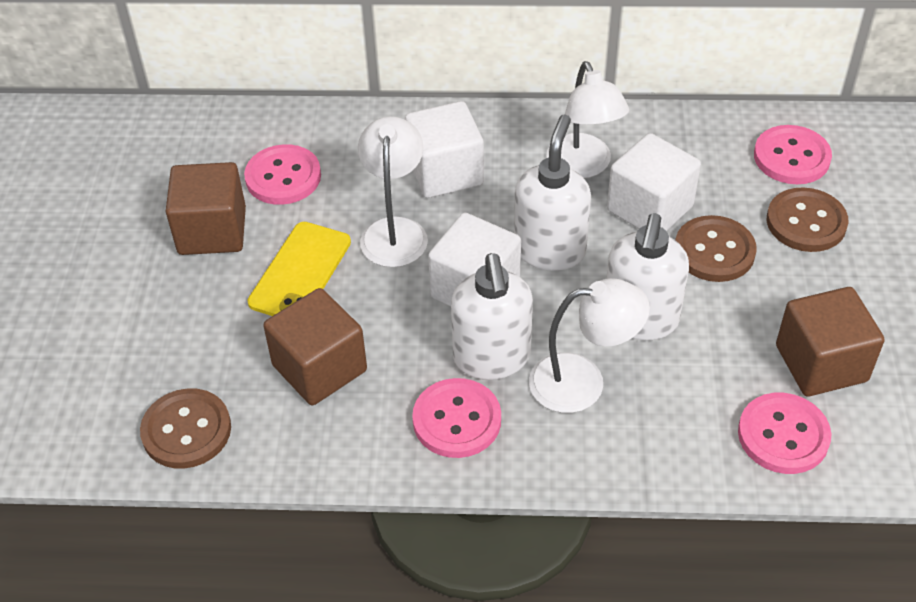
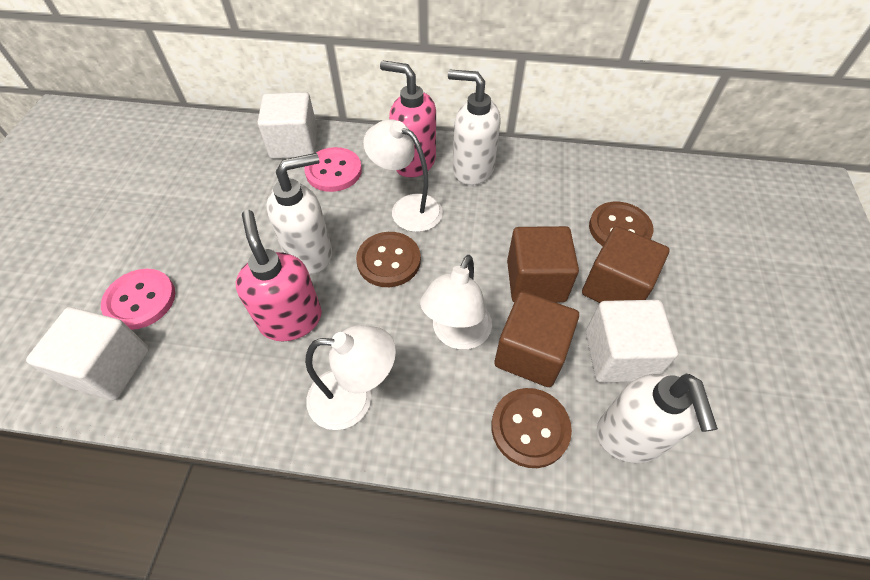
pink button: [244,144,321,205] [412,378,501,458] [738,393,831,474] [754,125,832,184] = 4 -> [101,269,175,330] [304,147,362,192] = 2
pink soap dispenser: none = 0 -> [236,210,322,341] [380,61,436,177] = 2
yellow phone: [247,222,351,316] = 1 -> none = 0

